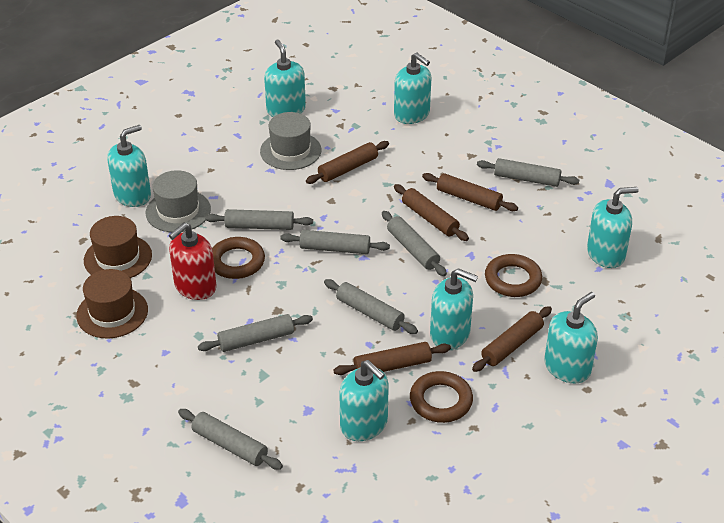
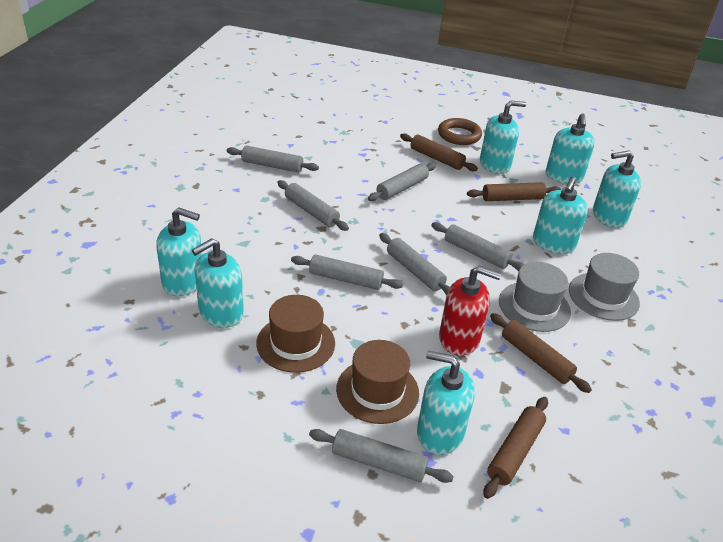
brown ring: [212,237,265,279] [410,371,473,423] [485,254,542,297] = 3 -> [438,118,482,145] = 1
brown rolling pin: [306,141,389,184] [334,342,451,375] [394,184,469,241] [422,173,518,211] [472,306,552,372] = 5 -> [400,134,478,171] [467,182,561,201] [484,397,548,499] [490,313,592,393] = 4

